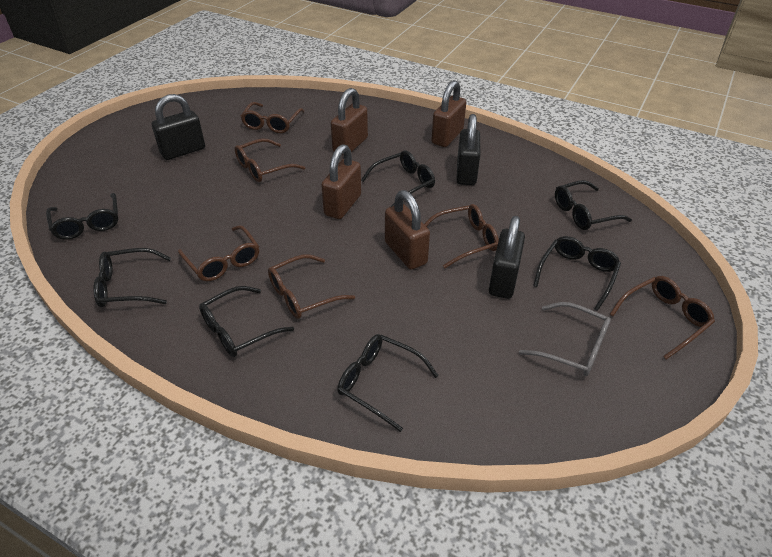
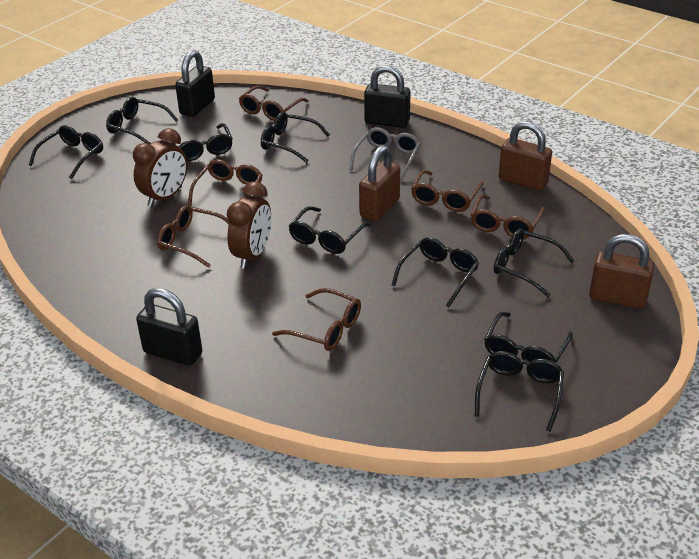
black glasses: [46,193,118,240] [93,248,171,307] [199,286,294,357] [337,334,439,432] [361,150,435,207] [533,236,621,311] [555,180,632,230] = 7 -> [29,125,103,179] [106,97,178,144] [172,123,233,161] [261,112,330,163] [289,206,370,254] [392,237,479,307] [475,351,564,432] [484,312,573,363] [494,228,574,297] = 9
brown clock: none = 0 -> [133,128,187,207] [227,181,271,269] = 2
brown padlock: [321,144,361,219] [331,88,368,156] [385,190,430,270] [431,80,466,147] = 4 -> [359,145,400,221] [499,121,552,191] [589,234,654,309] = 3

